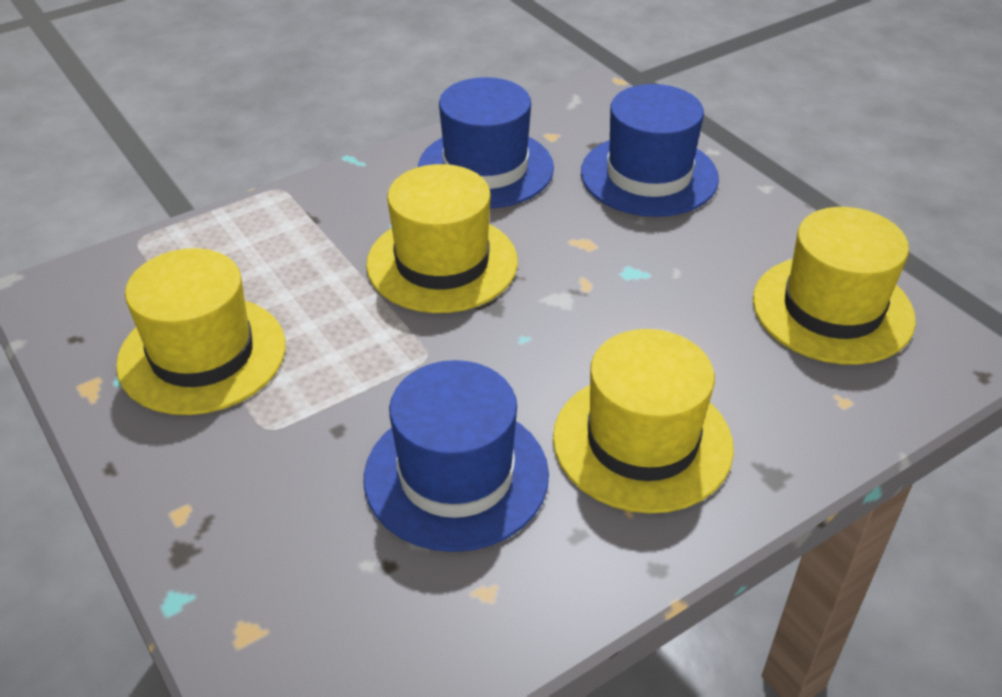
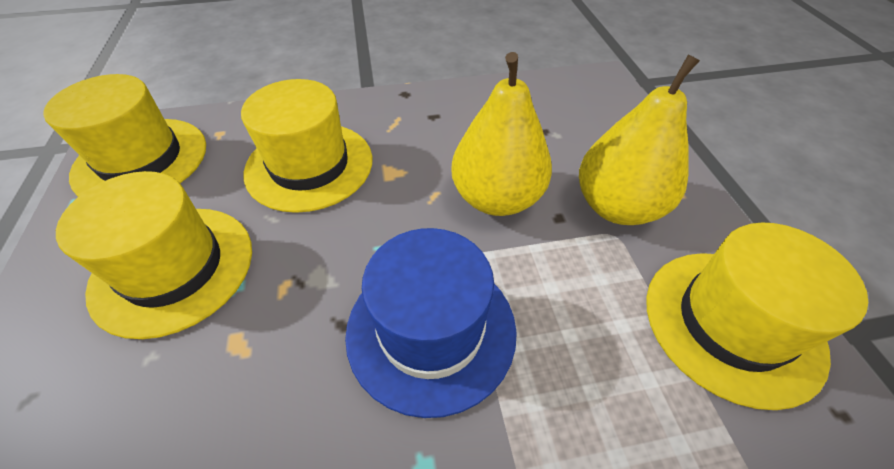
blue hat: [364,360,549,552] [418,77,554,208] [581,84,719,217] = 3 -> [345,228,517,418] = 1
yellow pear: none = 0 -> [451,52,552,216] [579,55,700,225] = 2

